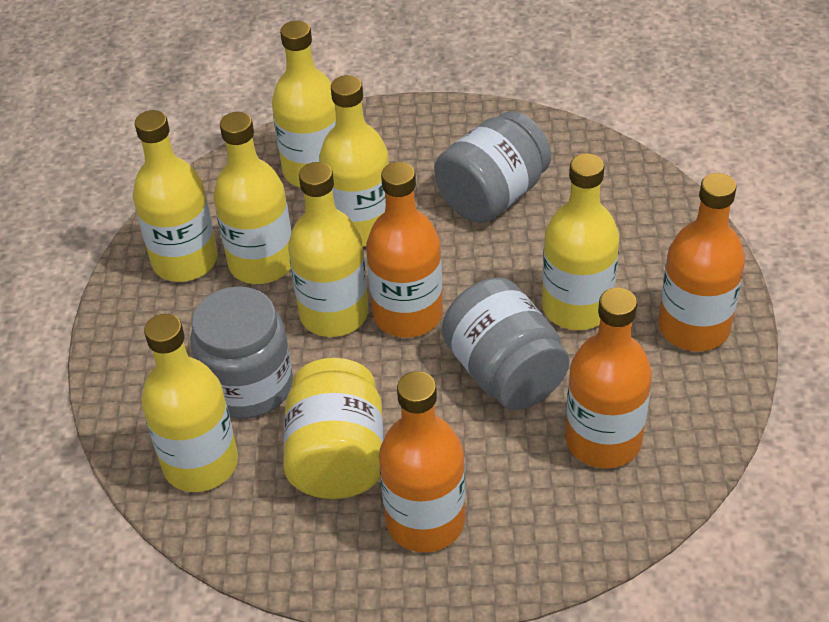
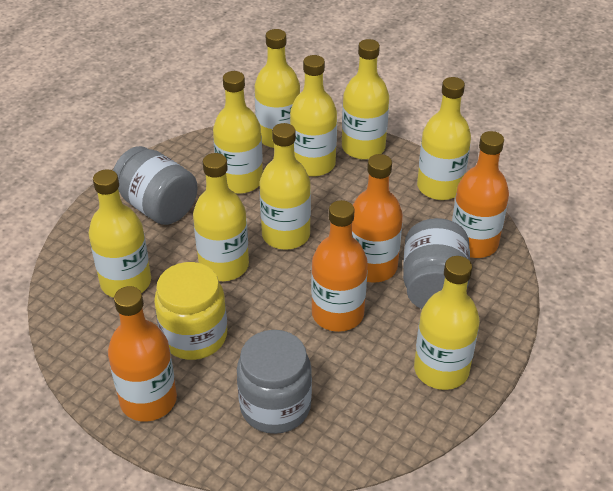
yellow bottle: [133,110,218,282] [141,314,238,492] [213,112,291,284] [272,20,336,187] [288,162,369,337] [319,75,390,247] [542,153,619,330] = 7 -> [89,169,151,298] [193,153,249,281] [213,71,263,194] [255,29,300,148] [259,123,311,250] [290,55,337,177] [342,39,389,160] [414,256,480,390] [417,77,471,200] = 9

